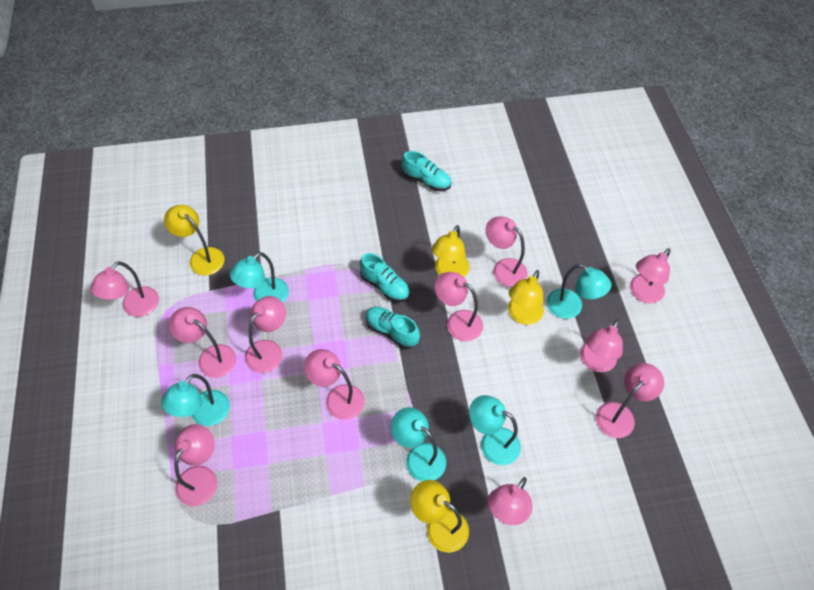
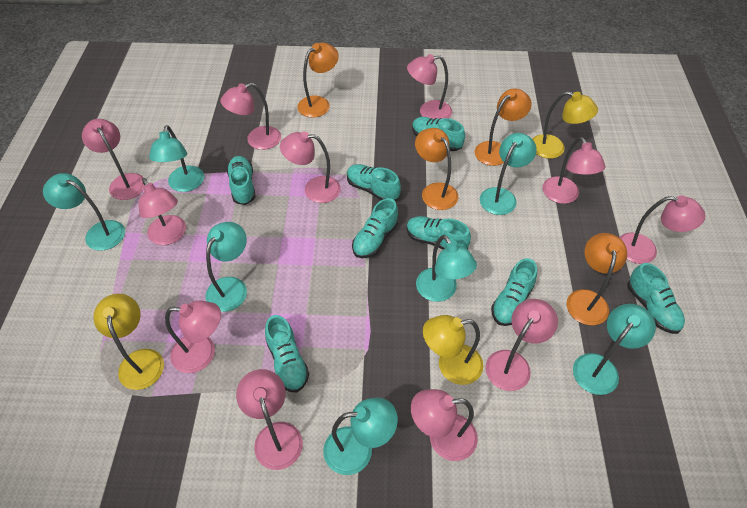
orange lamp: none = 0 -> [297,43,339,118] [415,128,458,210] [475,88,532,166] [566,233,627,325] = 4
turquoise lamp: [161,374,230,426] [230,252,289,302] [391,407,446,481] [469,395,521,465] [547,264,612,319] = 5 -> [43,173,125,251] [149,125,204,192] [205,222,247,312] [323,398,398,475] [416,235,477,302] [480,133,537,215] [573,304,656,395] = 7
turquoise shoe: [360,253,410,302] [366,307,420,349] [402,151,452,191] = 3 -> [227,156,256,205] [265,315,309,392] [347,164,401,201] [352,198,399,258] [406,216,471,250] [412,117,465,151] [491,258,537,326] [628,263,685,334] = 8
yellow lamp: [164,205,225,276] [411,480,469,553] [432,225,470,277] [508,270,544,325] = 4 -> [93,294,164,390] [423,315,483,385] [532,91,598,159] = 3

